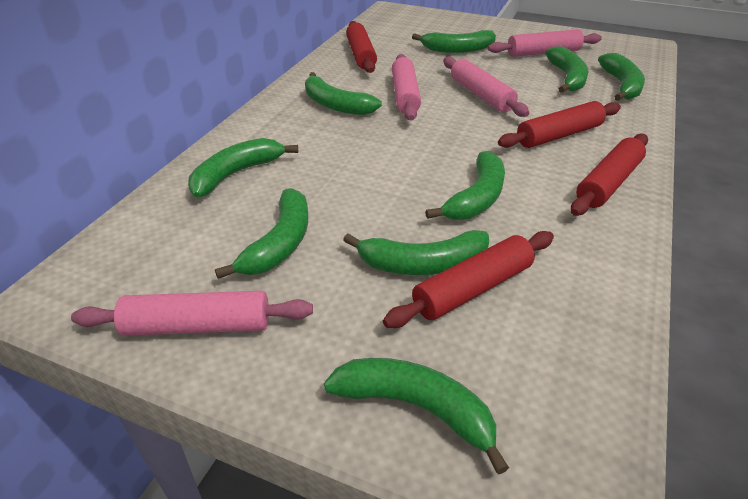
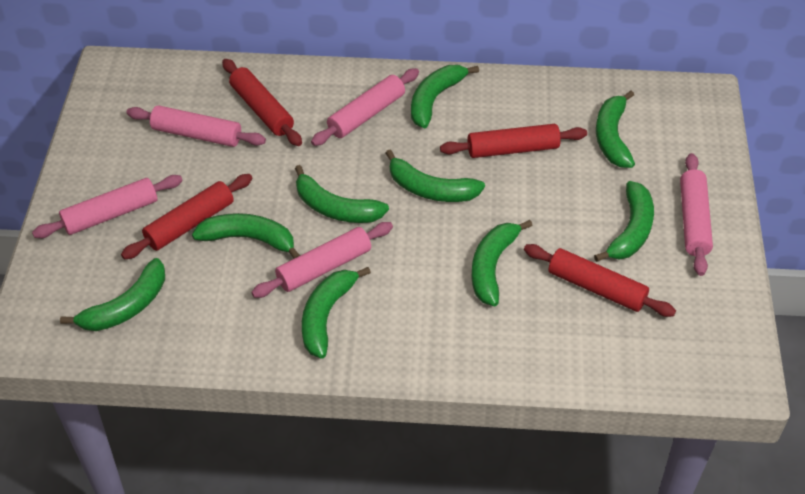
pink rolling pin: [71,291,313,336] [392,54,421,121] [443,57,529,117] [488,29,602,57] = 4 -> [32,175,183,238] [126,105,266,147] [251,222,393,298] [311,68,419,146] [680,153,713,276] = 5

